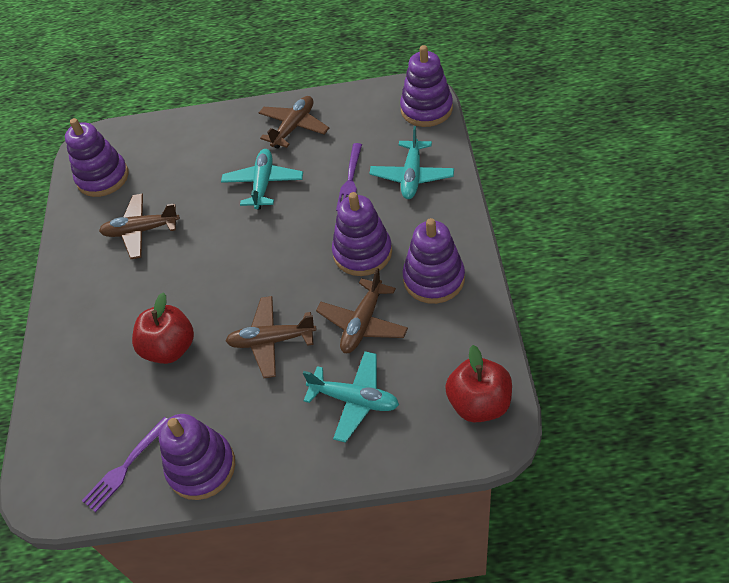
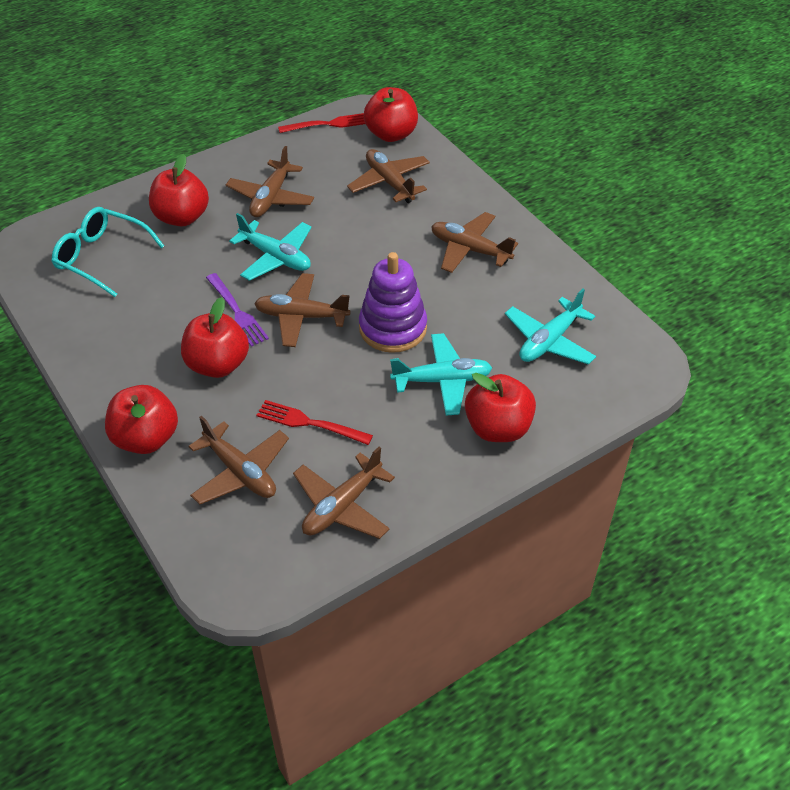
brown plane: [99,193,180,259] [226,296,317,378] [259,96,329,149] [316,268,408,353] = 4 -> [188,416,289,505] [226,146,314,217] [254,273,351,347] [293,447,395,539] [347,149,430,203] [431,212,518,273] = 6
purple fork: [82,417,167,512] [336,143,362,211] = 2 -> [206,273,269,347] = 1
purple stacking toy: [65,118,129,197] [159,414,235,500] [332,192,392,276] [400,45,453,127] [403,218,465,304] = 5 -> [359,252,427,353] = 1
red apple: [132,292,194,364] [445,345,512,422] = 2 -> [105,385,178,454] [149,154,209,227] [181,297,249,378] [364,87,418,142] [465,373,536,442] = 5
red fork: none = 0 -> [257,400,373,445] [278,113,365,133] = 2
turquoise glasses: none = 0 -> [52,207,164,297] = 1

